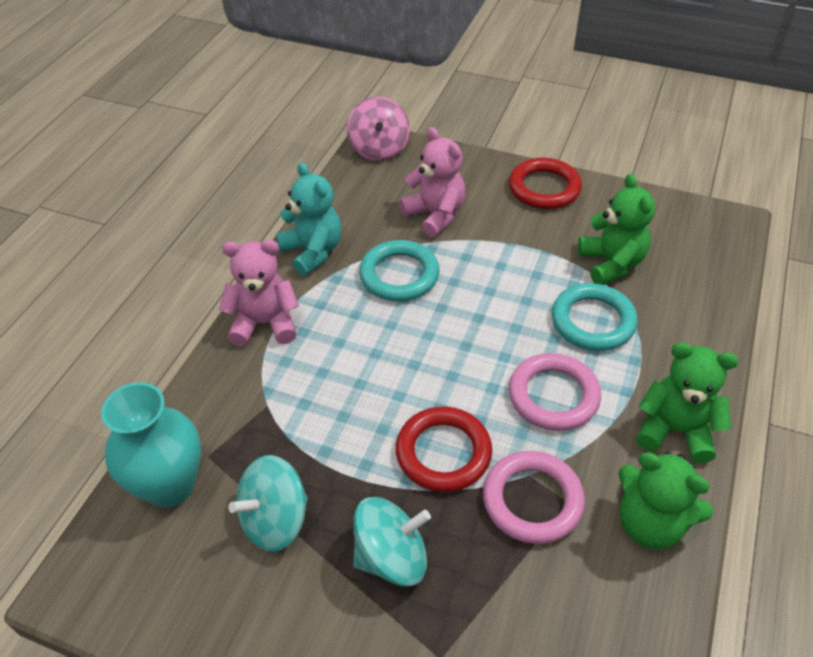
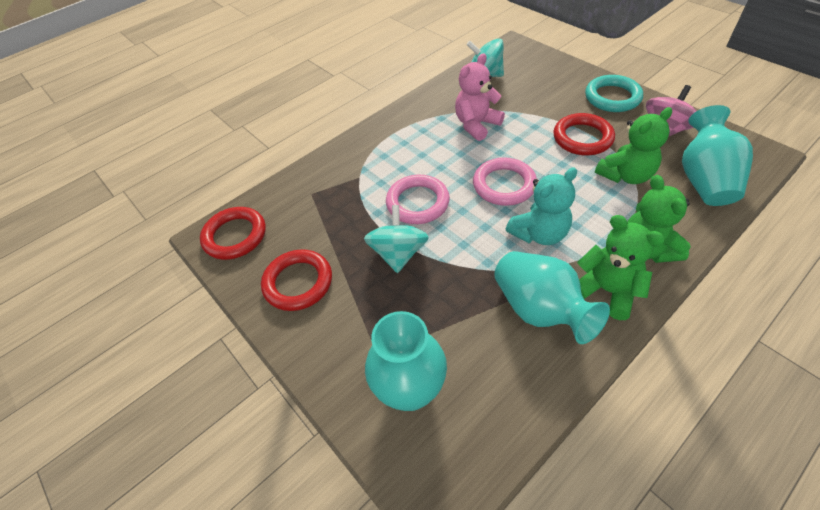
pink teddy bear: [219,240,299,346] [399,127,465,238] = 2 -> [455,53,505,141] = 1
red ring: [396,406,492,492] [509,158,582,209] = 2 -> [200,207,266,260] [261,249,332,311] [553,113,615,156] = 3
turquoise ring: [359,240,439,301] [552,283,638,351] = 2 -> [585,75,643,112] = 1
turquoise vase: [101,382,201,507] = 1 -> [365,311,447,411] [494,251,610,344] [682,105,753,206] = 3

